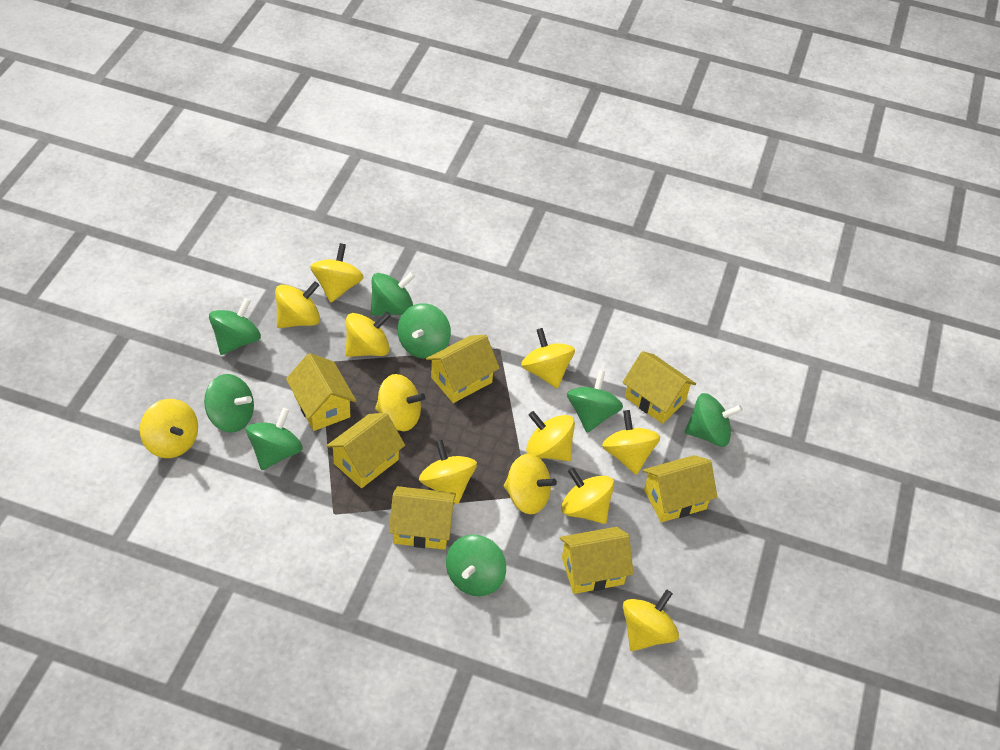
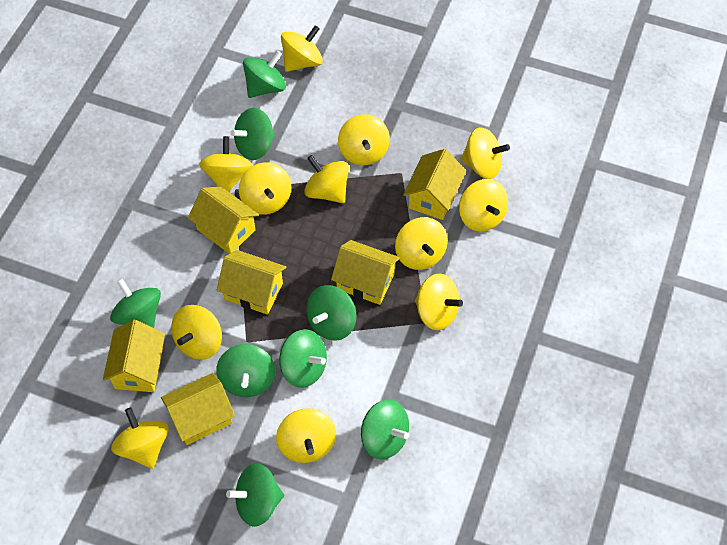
yellow house: [286,353,356,431] [326,413,405,488] [389,486,456,550] [426,335,500,403] [560,527,633,594] [622,351,696,424] [643,455,718,522] = 7 -> [103,320,165,392] [161,373,235,445] [188,187,259,254] [217,250,286,315] [331,240,400,305] [403,149,466,220] = 6

